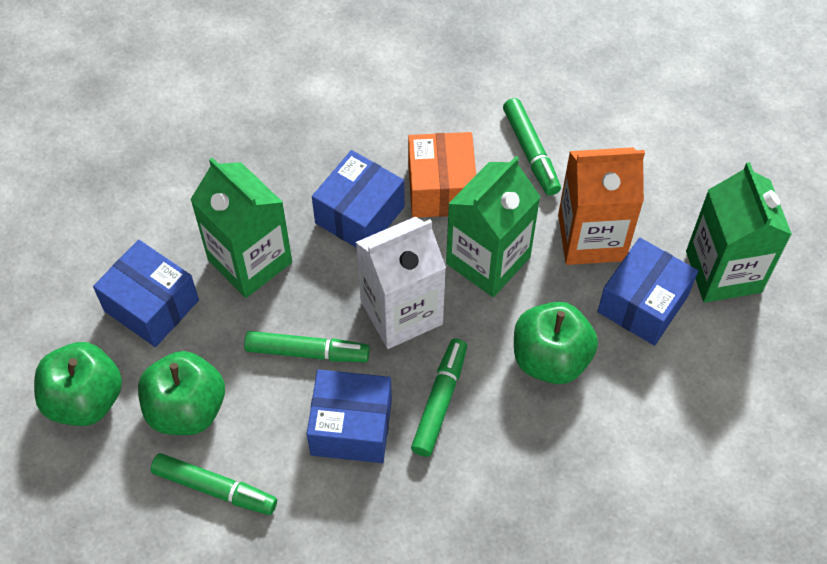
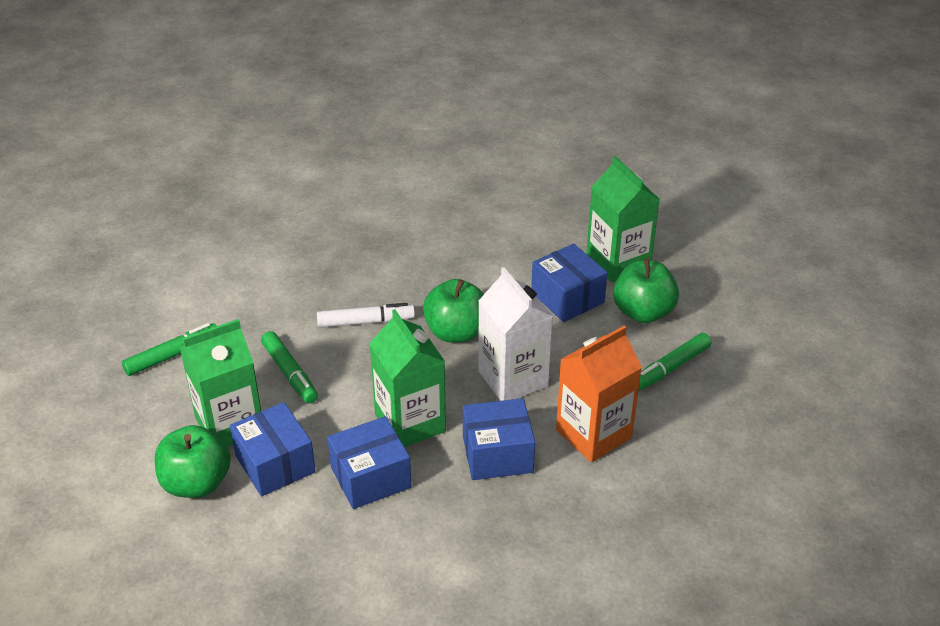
green marker: [151,453,277,515] [244,331,370,362] [411,338,467,457] [503,98,561,196] = 4 -> [122,323,217,376] [261,331,318,404] [638,333,711,390] = 3
orange box: [408,132,476,218] = 1 -> none = 0
white marker: none = 0 -> [317,303,415,328] = 1

